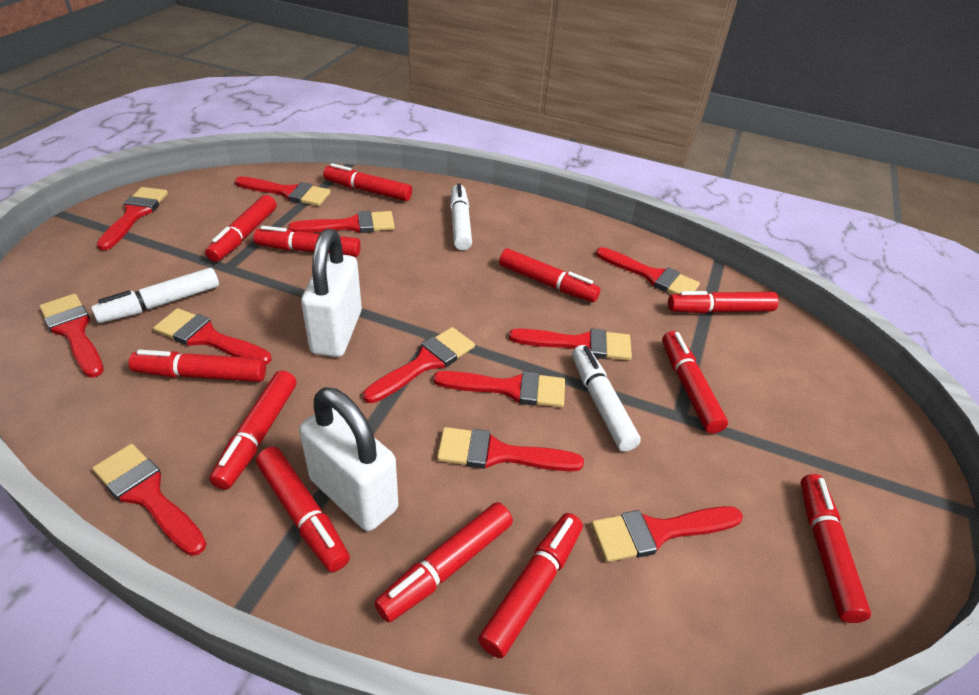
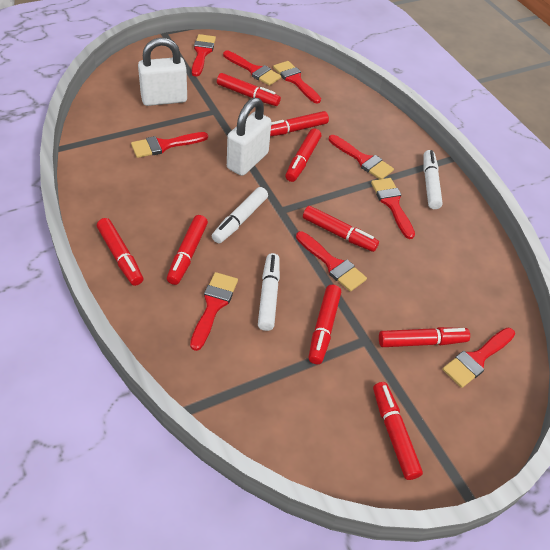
red brush: [40,294,104,377] [92,444,207,556] [97,187,168,250] [153,308,271,365] [235,176,331,206] [288,211,395,233] [363,327,475,403] [433,371,565,407] [437,427,584,471] [509,328,632,360] [591,506,743,562] [596,247,700,294] = 12 -> [131,132,208,158] [190,272,238,351] [192,34,216,77] [223,51,281,86] [273,61,321,104] [296,231,367,292] [328,135,394,179] [371,178,415,239] [442,328,515,388] = 9
red marker: [128,350,266,382] [205,195,276,262] [209,371,297,490] [253,226,361,257] [256,447,350,572] [323,163,412,201] [374,502,513,623] [478,513,583,658] [499,248,601,302] [662,331,728,434] [668,291,779,314] [801,474,871,623] = 12 -> [97,218,143,286] [167,215,208,285] [217,73,281,106] [270,111,329,136] [285,128,321,182] [303,206,379,252] [308,285,341,364] [373,382,423,480] [379,327,470,347] = 9

